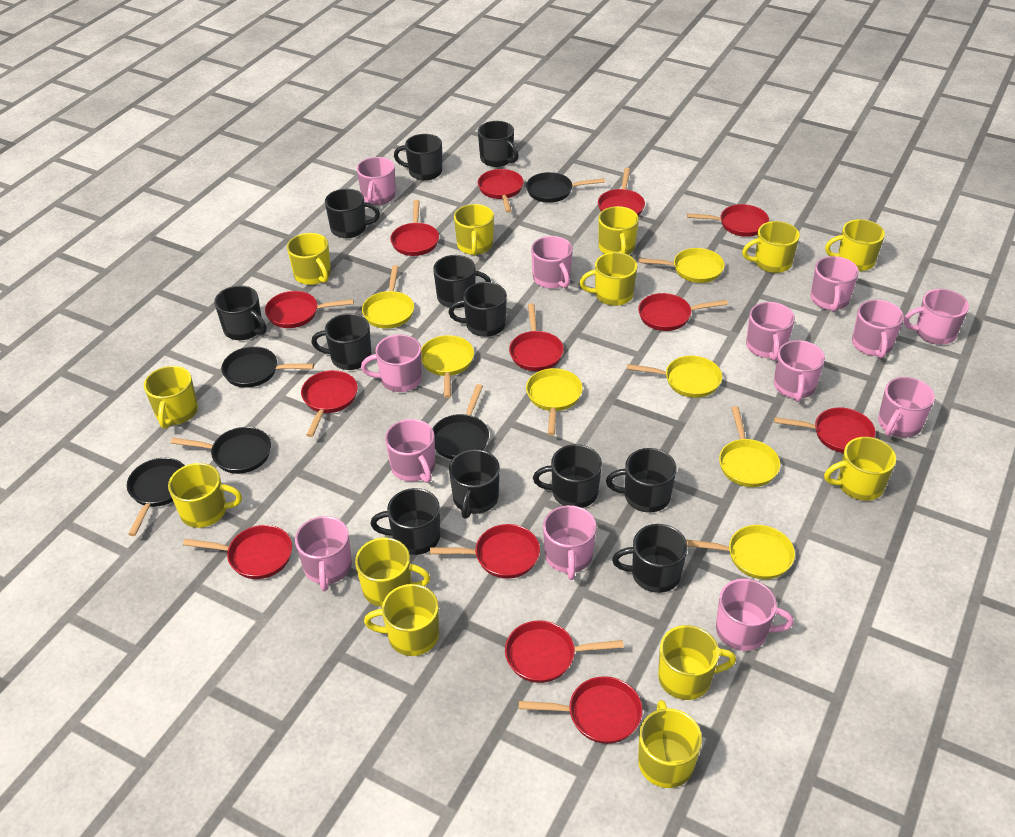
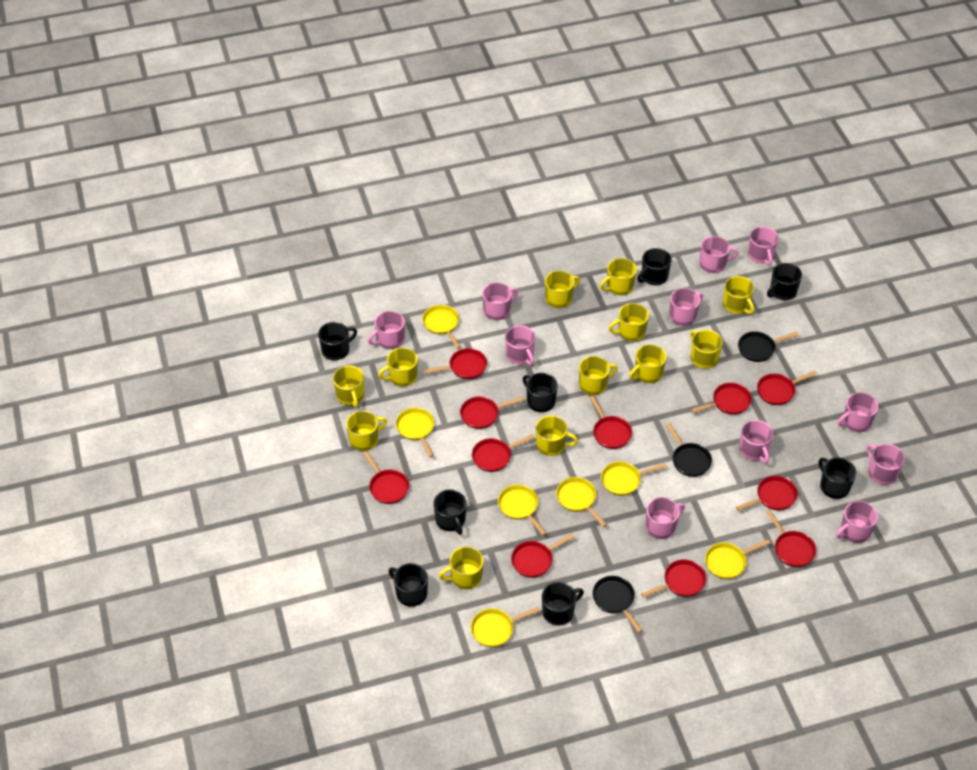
black mug: [214,285,267,340] [311,314,372,370] [325,189,380,238] [370,488,440,555] [394,134,442,181] [433,255,491,308] [449,282,507,337] [449,449,500,519] [478,121,519,167] [533,444,602,508] [606,448,677,513] [612,524,688,593] = 12 -> [318,322,357,360] [388,563,428,607] [433,489,467,535] [523,373,558,412] [542,582,584,625] [637,248,671,285] [767,263,802,300] [819,458,856,499] = 8
black pan: [127,458,185,536] [171,427,271,474] [221,346,314,388] [432,384,489,460] [526,172,605,203] = 5 -> [592,576,643,633] [666,423,712,477] [738,331,799,362] = 3
pink mug: [295,516,352,591] [357,157,396,205] [361,334,422,392] [385,419,435,483] [531,236,573,289] [543,505,597,580] [716,579,794,651] [746,302,795,361] [774,340,825,402] [811,256,859,312] [852,300,904,359] [878,377,935,438] [904,289,969,345] = 13 -> [368,311,405,349] [482,282,518,320] [505,325,535,365] [646,497,685,539] [669,288,703,326] [700,236,739,273] [739,420,773,464] [748,227,779,266] [836,501,878,543] [837,392,878,432] [867,444,905,485] = 11
red pan: [183,525,292,579] [265,291,354,328] [301,370,358,437] [390,200,439,256] [430,524,540,579] [478,169,524,213] [505,620,624,683] [509,303,564,371] [519,676,642,744] [598,168,645,216] [638,293,728,331] [687,204,769,237] [774,408,876,453] = 13 -> [363,451,409,504] [424,348,487,379] [460,396,523,429] [472,434,534,472] [511,533,574,578] [590,396,632,449] [641,559,706,598] [691,383,752,415] [736,476,798,511] [757,371,817,405] [766,510,816,567] = 11
yellow mug: [144,366,198,429] [168,463,242,528] [287,233,331,285] [355,538,431,607] [364,584,439,656] [454,204,494,256] [580,252,637,306] [598,206,639,255] [638,700,702,788] [658,625,736,700] [742,221,800,273] [824,437,896,501] [825,219,885,271] = 13 -> [333,366,364,408] [346,411,387,451] [378,347,418,387] [439,546,484,589] [536,415,578,456] [545,270,580,308] [579,356,618,395] [600,258,637,295] [609,303,649,341] [629,344,667,383] [690,330,723,369] [723,276,754,314] = 12

